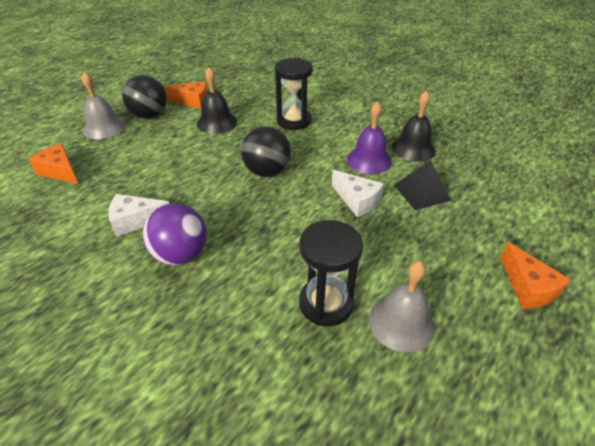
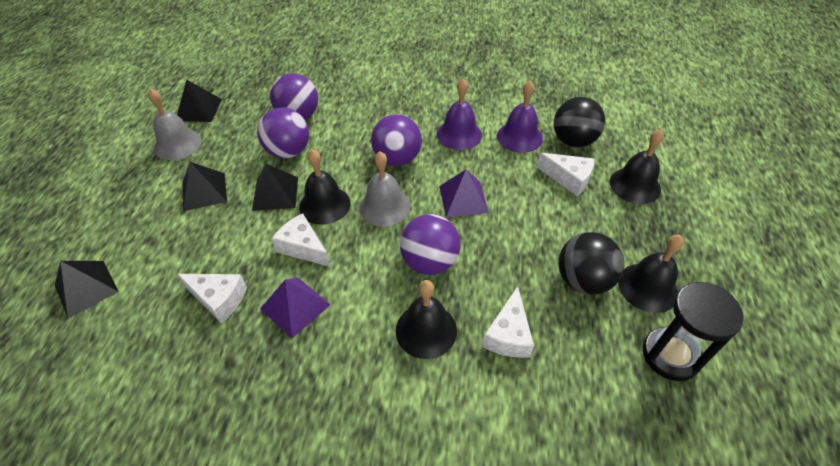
black bell: [197,67,237,134] [392,90,436,162] = 2 -> [299,149,350,225] [396,280,457,359] [610,129,664,204] [618,235,684,313] = 4
black hourglass: [275,58,313,130] [299,220,363,326] = 2 -> [642,282,744,381] = 1
black pyramid: [394,160,451,210] = 1 -> [55,261,119,318] [177,79,222,122] [183,162,227,211] [252,164,298,211] = 4
orange cheese: [29,143,78,184] [165,81,208,109] [500,242,571,309] = 3 -> none = 0
purple ball: [143,203,207,265] = 1 -> [257,107,309,158] [270,73,318,120] [371,114,422,166] [400,214,461,275] = 4
purple bell: [347,101,392,174] = 1 -> [437,79,482,150] [497,81,543,153] = 2
purple pyramid: none = 0 -> [260,278,330,338] [439,169,489,217] = 2
white cheese: [109,194,169,237] [332,170,384,217] = 2 -> [177,274,247,323] [272,213,331,267] [482,286,534,358] [537,153,595,196] = 4

